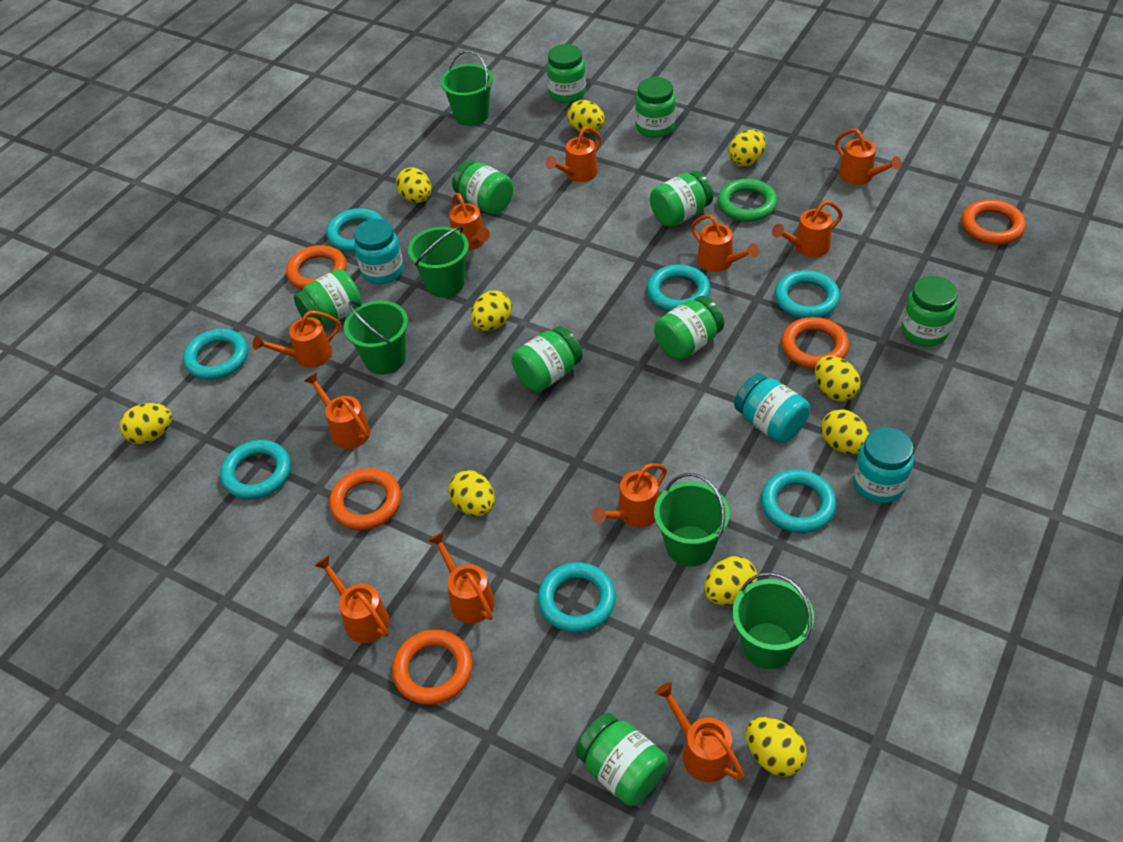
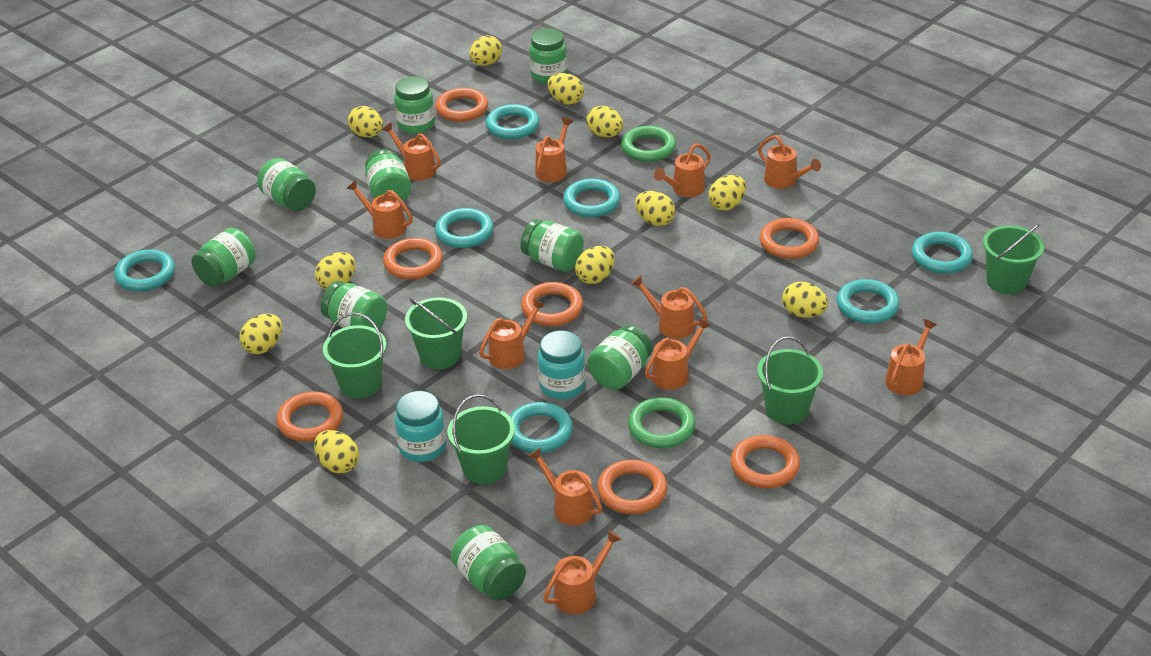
green ring: [717,179,777,222] = 1 -> [621,126,676,162] [628,397,696,448] = 2
orange ring: [286,245,347,290] [329,468,401,530] [392,629,473,705] [781,317,849,369] [962,199,1026,245] = 5 -> [276,391,343,442] [383,238,443,279] [435,88,488,122] [521,282,583,326] [597,460,667,514] [731,435,800,488] [760,218,819,259] = 7
turquoise jar: [354,219,403,284] [734,373,810,443] [853,427,914,503] = 3 -> [395,391,446,462] [538,330,586,399] = 2
yellow egg: [120,403,172,444] [396,167,431,203] [448,470,495,516] [471,290,512,331] [567,100,605,133] [704,556,757,605] [729,130,766,167] [746,717,807,777] [815,356,861,402] [821,409,869,454] = 10 -> [240,314,282,354] [314,430,359,473] [315,252,355,290] [348,106,383,137] [469,35,502,66] [547,73,584,105] [575,246,615,284] [587,106,623,137] [635,191,675,226] [708,175,746,211] [782,282,828,318] = 11

